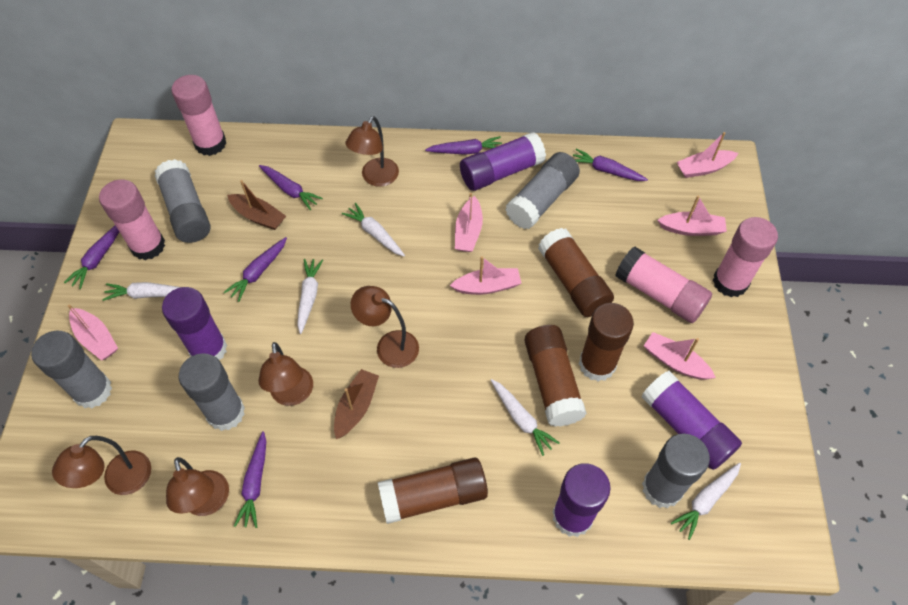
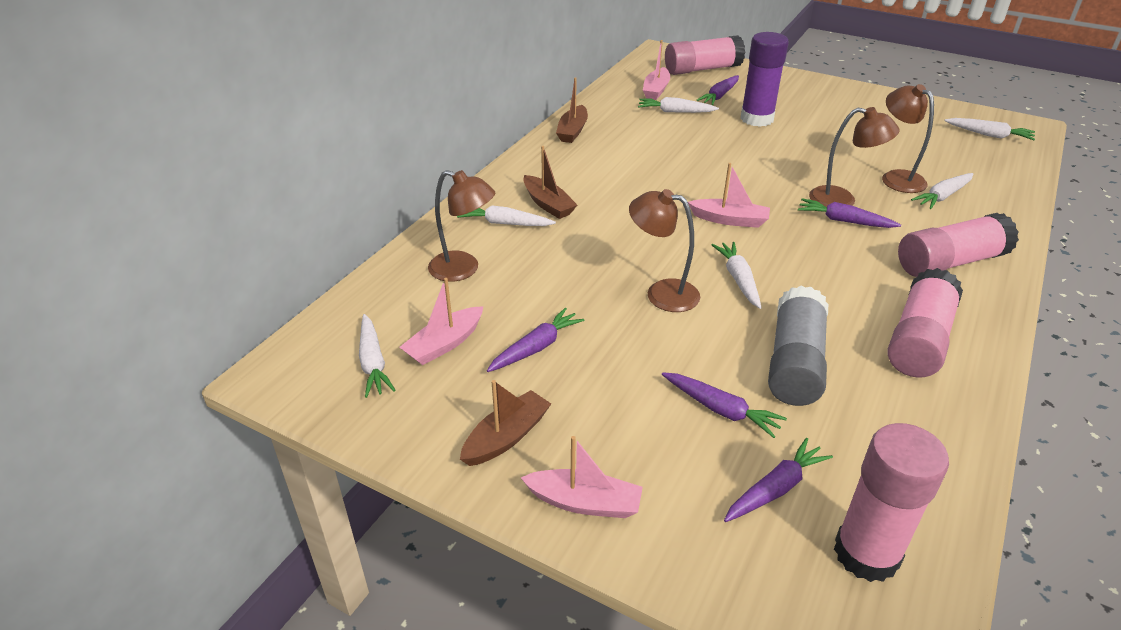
brown boat: [227,180,286,230] [334,369,379,439] = 2 -> [460,380,551,466] [523,146,577,219] [556,77,588,143] = 3
brown glue stick: [378,457,488,524] [524,325,587,427] [538,228,614,317] [579,303,634,382] = 4 -> none = 0
brown lamp: [52,436,151,495] [166,457,229,516] [258,342,313,406] [345,116,399,187] [351,286,419,368] = 5 -> [428,170,495,282] [629,189,700,312] [809,107,900,207] [882,84,934,193] = 4
grey glue stick: [31,330,112,408] [154,159,211,243] [179,353,245,431] [505,152,580,229] [642,434,710,508] = 5 -> [768,286,828,406] = 1
pink boat: [68,304,118,360] [450,256,522,295] [455,193,483,252] [644,332,716,380] [657,196,727,236] [677,132,738,178] = 6 -> [399,278,484,365] [521,436,643,518] [643,40,670,100] [688,163,770,228] = 4
purple carrot: [64,225,119,289] [224,237,287,302] [234,431,266,528] [259,165,323,210] [425,136,502,155] [573,149,648,181] = 6 -> [487,308,584,372] [662,372,787,438] [697,75,739,105] [724,438,833,522] [798,198,901,228] = 5
purple glue stick: [162,287,227,360] [460,132,546,191] [552,463,611,537] [641,371,742,470] = 4 -> [740,32,789,127] = 1
white carrot: [102,282,181,301] [297,259,323,334] [342,203,405,256] [491,379,559,456] [671,463,741,540] = 5 -> [359,314,396,398] [457,205,556,226] [638,97,719,113] [712,242,762,309] [911,173,973,209] [944,118,1035,140] = 6

